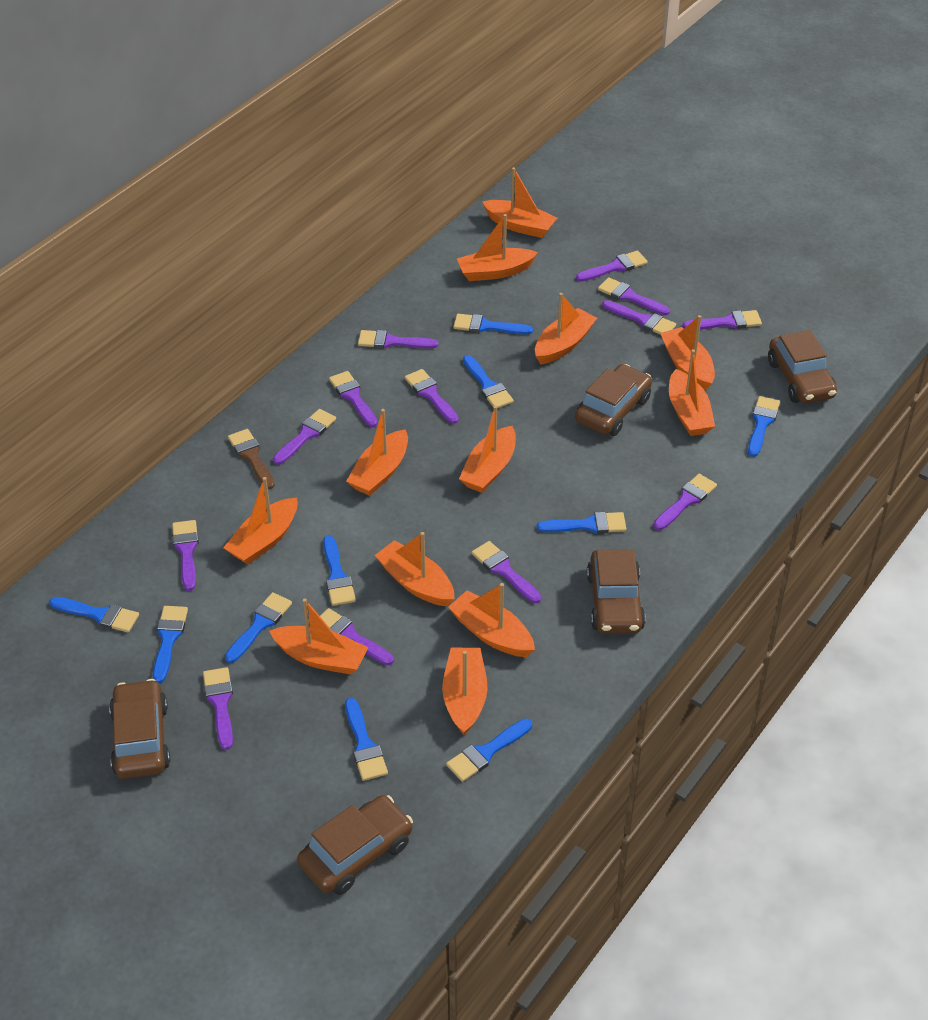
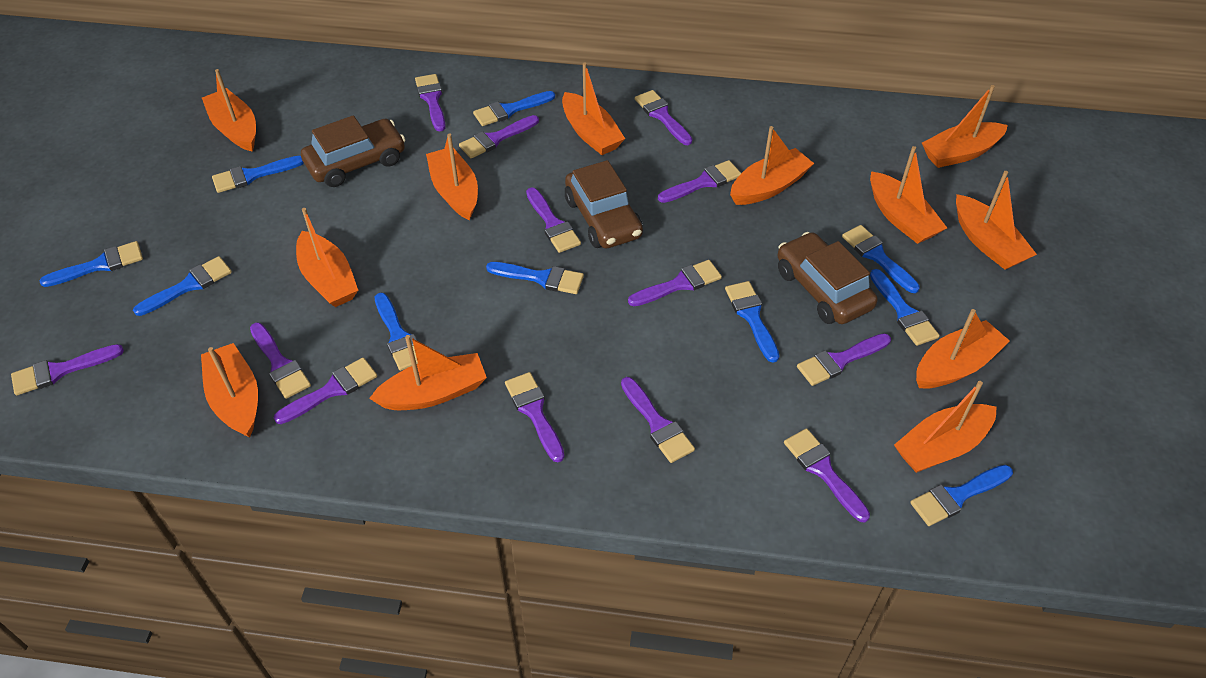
brown brush: [228,429,275,489] = 1 -> none = 0
brown car: [109,679,170,779] [297,795,413,895] [575,364,652,436] [587,549,646,634] [768,330,837,404] = 5 -> [301,115,405,187] [565,160,643,248] [778,232,878,324] = 3

